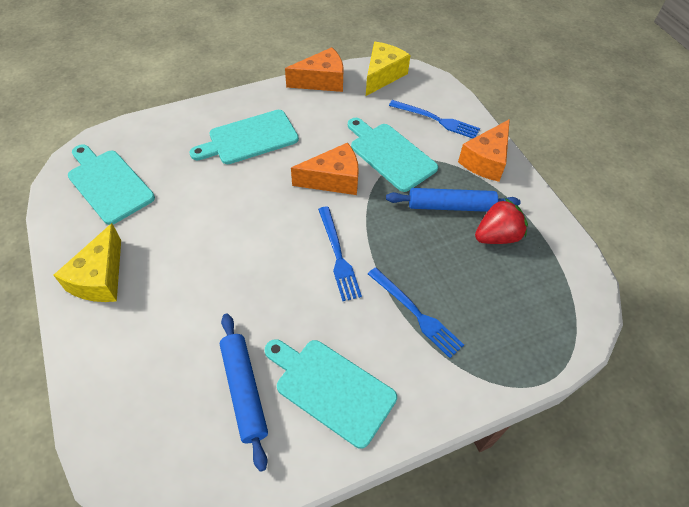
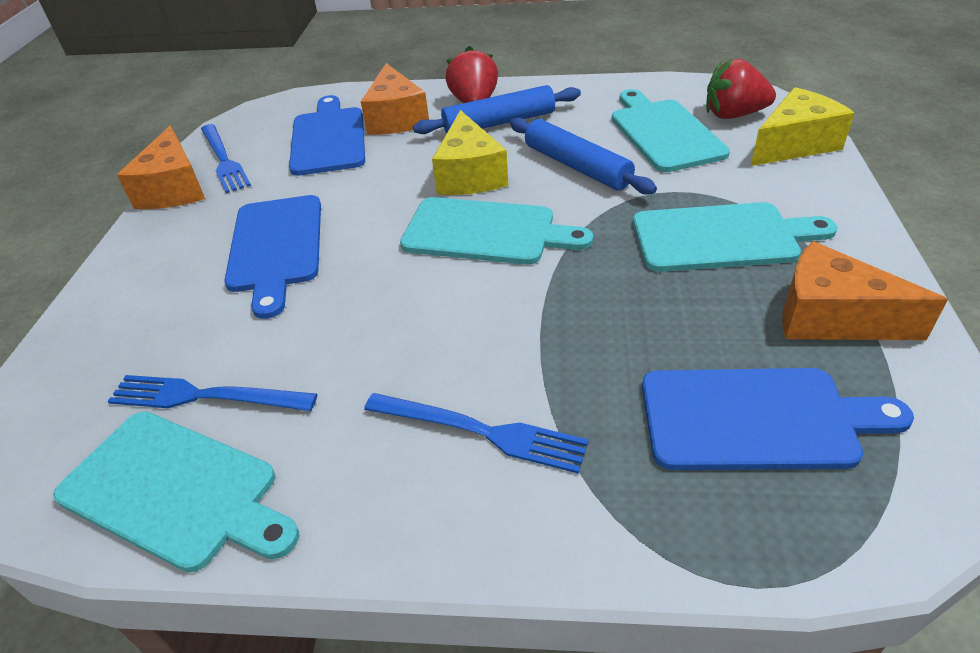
blue cutting board: none = 0 -> [224,195,321,319] [289,95,365,176] [642,368,914,470] = 3
red strawberry: [475,198,528,244] = 1 -> [445,46,498,103] [706,58,776,119] = 2

